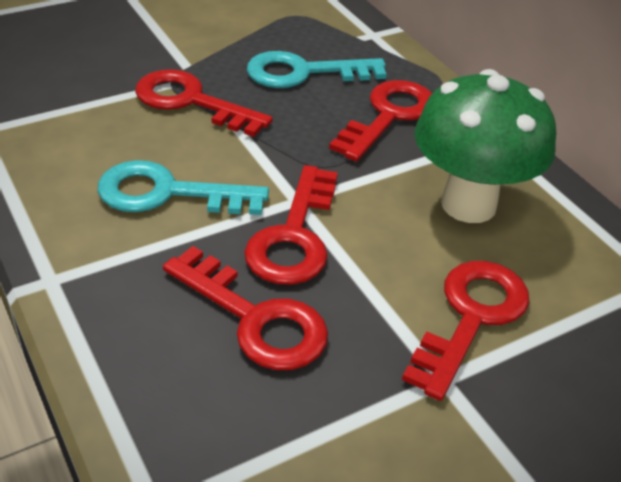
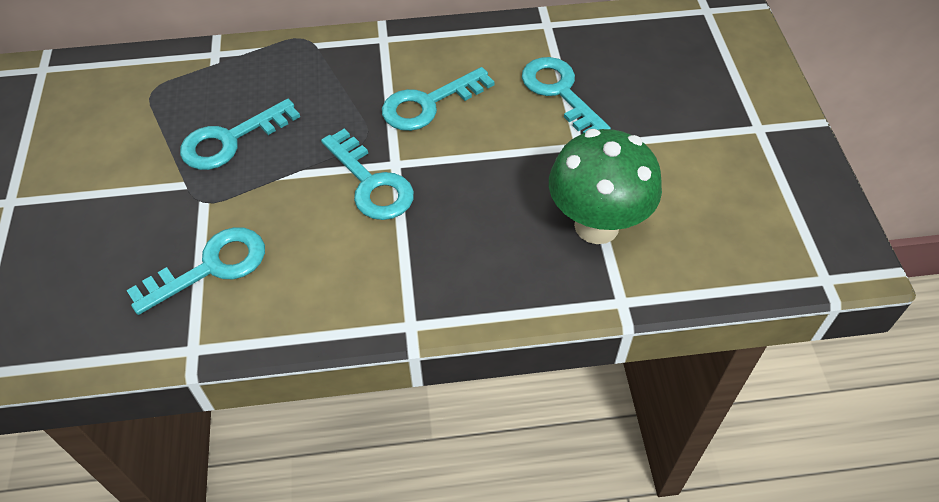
red key: [135,69,273,137] [163,246,328,370] [244,165,338,285] [329,80,432,161] [402,261,529,401] = 5 -> none = 0
turquoise key: [97,160,269,215] [247,51,387,88] = 2 -> [126,227,265,315] [180,99,300,170] [321,129,414,220] [382,67,494,131] [522,57,611,133] = 5

